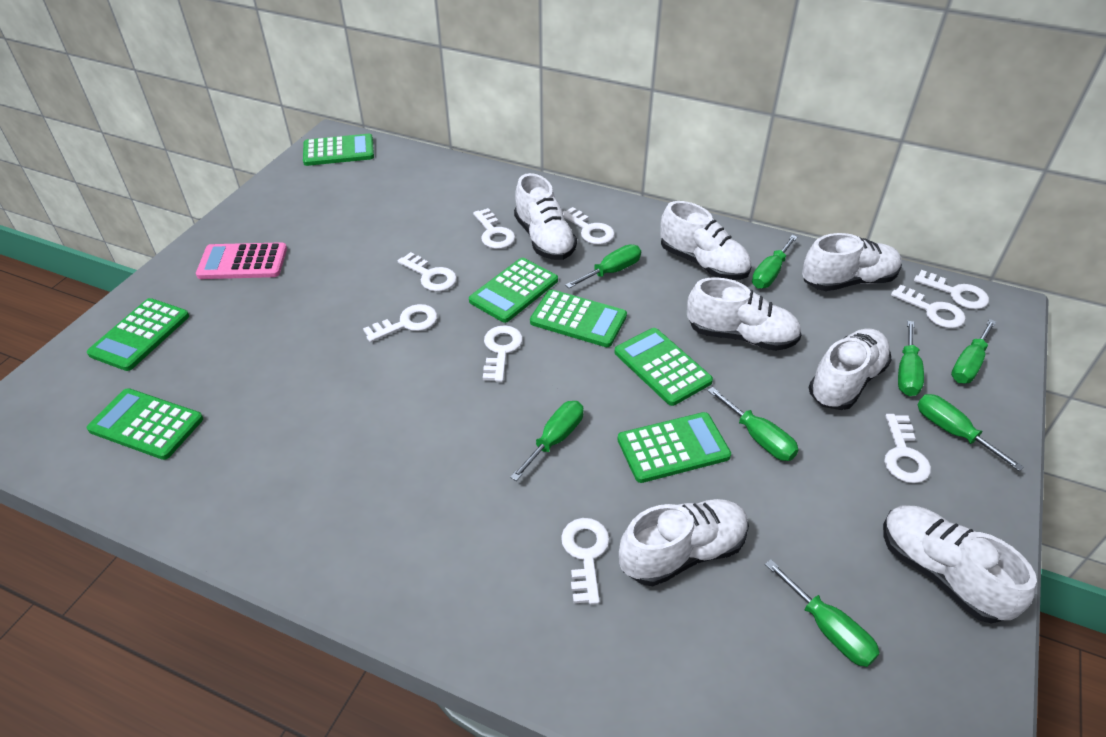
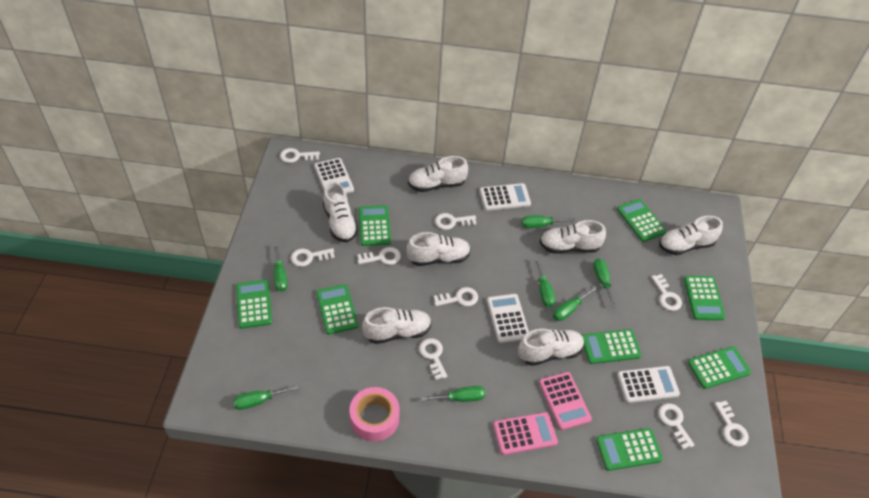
green calculator: [87,298,189,371] [87,388,203,460] [303,134,374,166] [469,258,558,323] [530,289,627,347] [615,328,713,406] [617,412,731,483] = 7 -> [236,280,272,329] [316,284,358,335] [359,205,391,246] [582,329,641,364] [596,428,663,471] [617,199,667,242] [684,276,725,320] [688,346,751,389] = 8
green screwdriver: [510,401,584,481] [565,245,641,288] [707,387,799,461] [752,235,798,289] [765,559,880,667] [898,321,924,396] [918,394,1024,471] [951,319,996,383] = 8 -> [233,385,299,410] [274,243,288,292] [421,386,485,402] [521,215,576,228] [535,258,555,307] [553,286,597,321] [593,258,616,307] = 7
pink calculator: [196,242,287,279] = 1 -> [493,412,558,455] [539,372,592,430] = 2
pink tape: none = 0 -> [350,387,400,442] = 1
white calculator: none = 0 -> [314,158,354,194] [480,183,531,211] [487,294,529,343] [617,366,680,403] = 4

